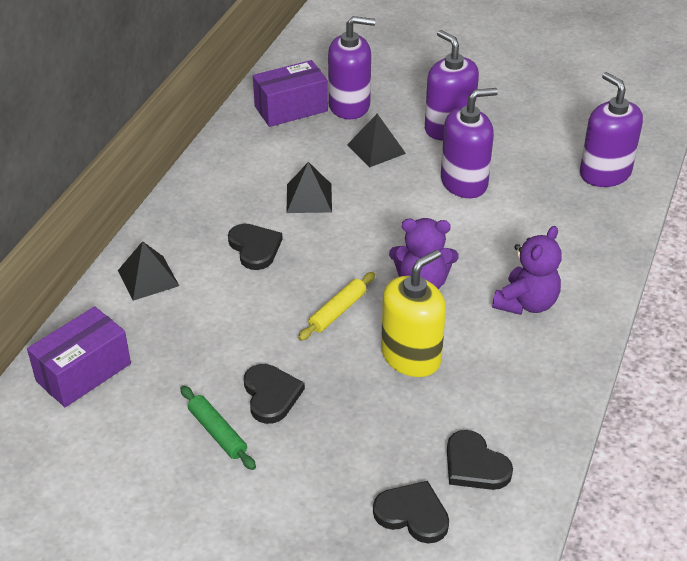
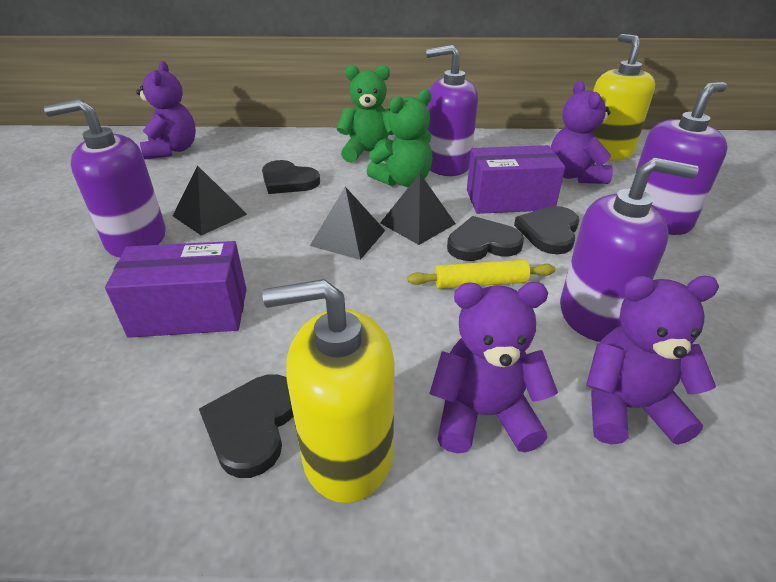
green rolling pin: [180,386,256,470] = 1 -> none = 0
green teddy bear: none = 0 -> [337,65,394,162] [367,89,433,187] = 2
purple teddy bear: [389,218,459,289] [492,226,562,315] = 2 -> [136,61,196,160] [429,282,558,454] [551,81,613,184] [586,276,719,445] = 4
yellow soap dispenser: [381,250,446,377] = 1 -> [262,279,395,503] [592,34,655,161] = 2

